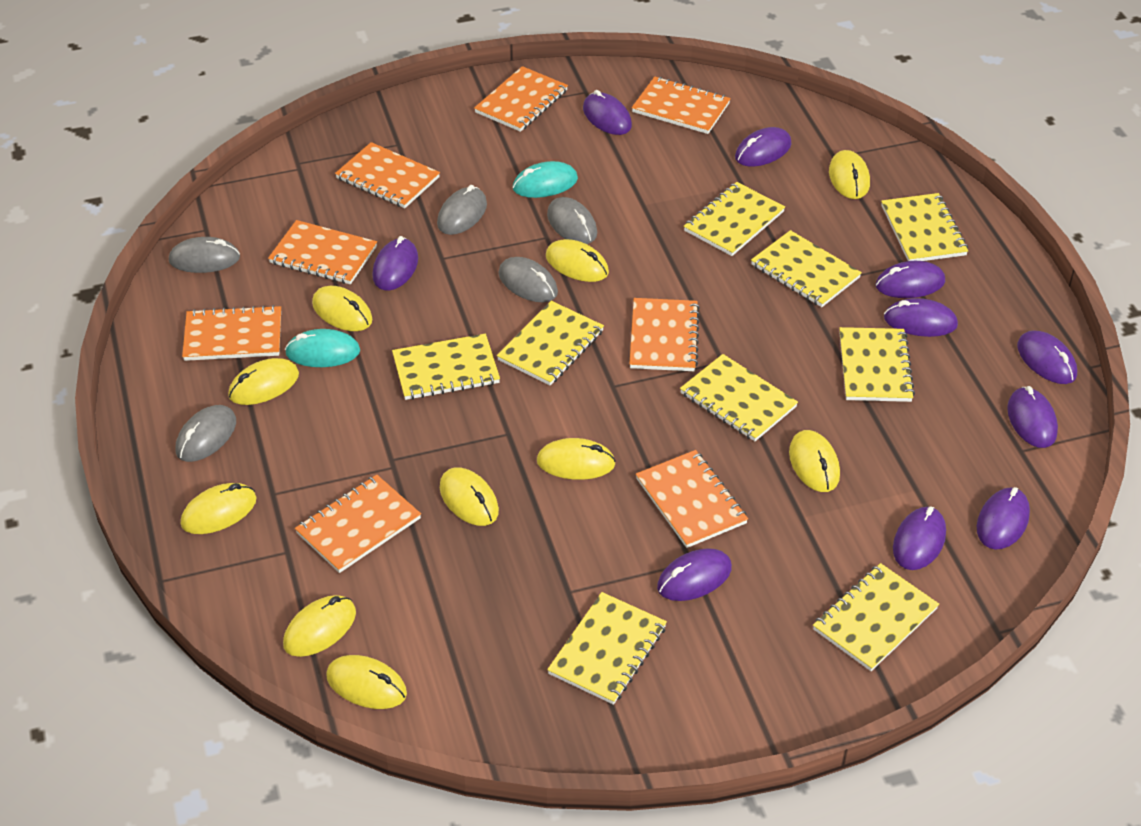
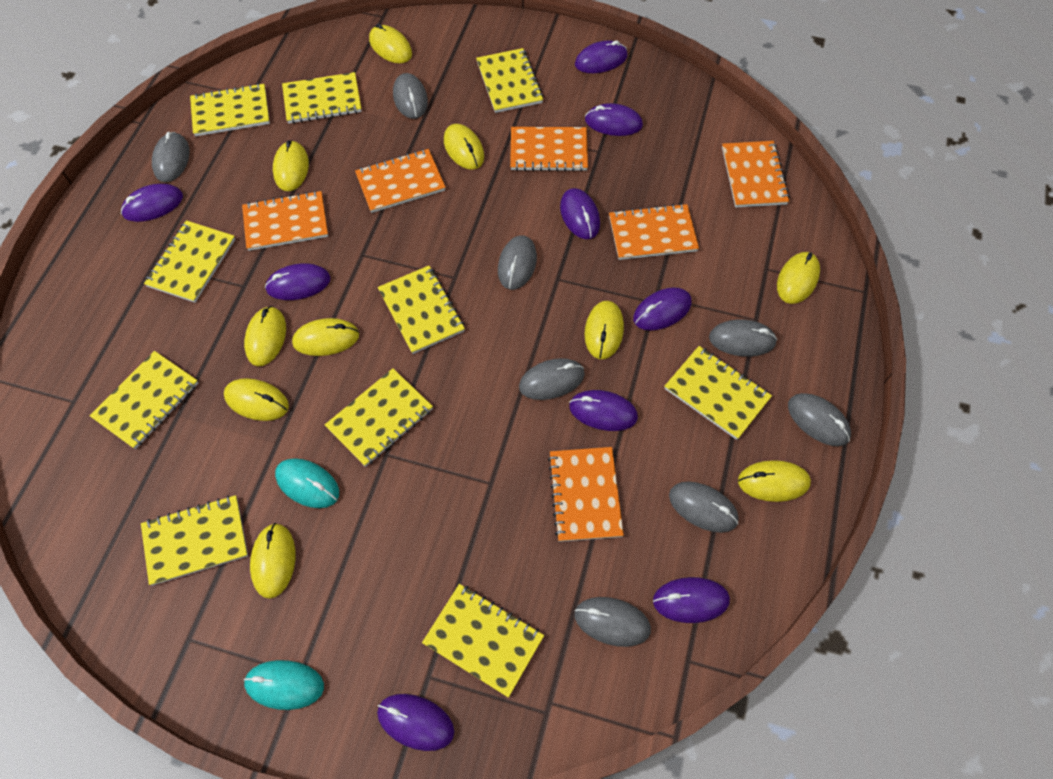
grey mouse: [169,237,240,273] [175,405,236,462] [437,185,487,235] [498,257,558,302] [547,197,597,244] = 5 -> [152,132,190,182] [393,73,428,119] [498,235,537,290] [519,358,585,400] [575,597,651,647] [669,482,739,533] [709,319,777,357] [788,393,851,446] = 8
orange notebook: [182,305,281,361] [268,220,377,284] [295,475,421,573] [335,142,440,208] [474,66,568,132] [629,298,700,371] [632,77,731,134] [636,450,748,548] = 8 -> [242,191,328,251] [355,149,446,213] [510,127,588,172] [548,447,624,542] [609,203,699,260] [722,141,790,207] = 6
purple mouse: [372,236,418,291] [583,90,632,135] [657,548,732,601] [735,127,792,166] [875,261,945,298] [884,298,958,337] [893,507,946,570] [977,487,1030,550] [1007,386,1058,448] [1017,330,1077,384] = 10 -> [121,184,183,222] [265,263,331,300] [377,694,454,751] [560,188,600,239] [569,390,638,431] [575,40,628,73] [585,103,643,136] [633,287,691,330] [653,577,730,623] = 9
yellow notebook: [392,334,500,400] [497,301,604,386] [547,592,667,705] [680,354,798,441] [684,182,785,256] [751,230,862,307] [813,563,939,671] [839,327,915,402] [881,193,968,261] = 9 -> [90,351,198,449] [141,495,248,586] [144,220,235,303] [190,83,270,136] [282,72,362,124] [325,368,433,467] [378,266,465,354] [422,584,544,698] [476,48,544,113] [664,346,772,440] = 10

